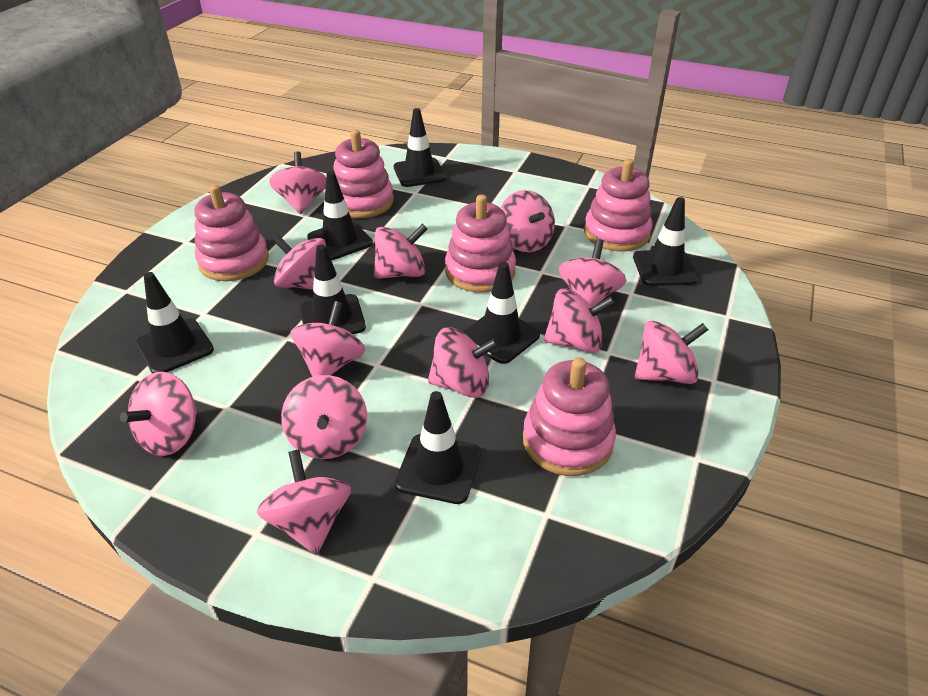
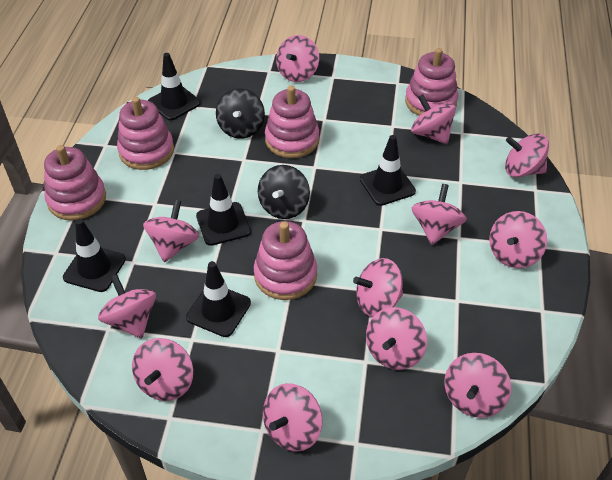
black spinning top: none = 0 -> [216,88,265,139] [258,165,310,219] = 2
black traffic cone: [136,272,214,373] [300,244,366,334] [307,171,373,260] [394,108,446,187] [395,391,481,504] [463,262,540,364] [633,197,698,286] = 7 -> [63,219,126,292] [148,53,201,121] [186,261,251,337] [196,174,251,246] [360,135,416,206] = 5

